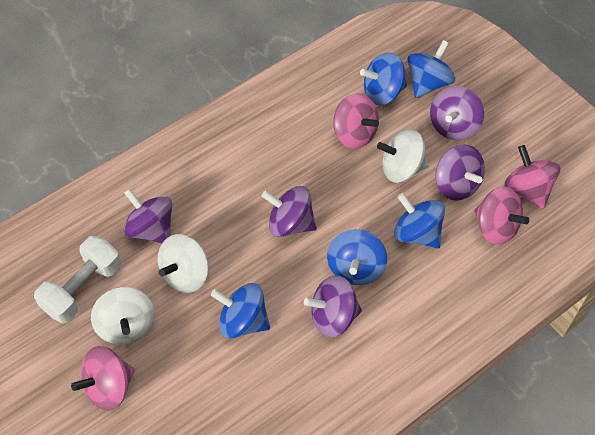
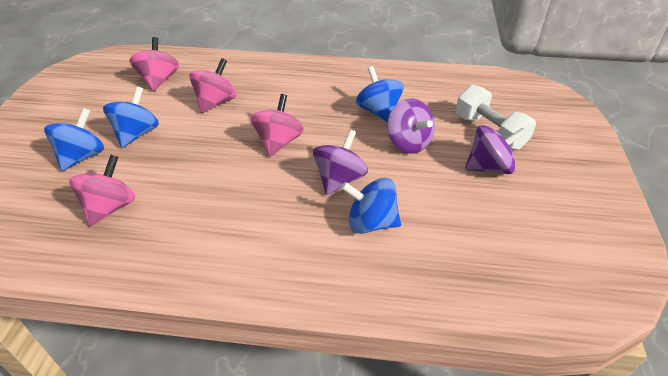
blue spinning top: [211,283,270,338] [327,229,387,285] [360,52,407,105] [394,193,445,249] [407,40,455,98] = 5 -> [44,108,104,171] [103,86,159,148] [341,178,401,234] [356,66,404,123] = 4
purple spinning top: [123,188,172,244] [261,186,317,237] [304,275,362,337] [430,86,484,141] [435,144,485,200] = 5 -> [313,129,368,195] [387,98,435,153] [465,125,527,174] = 3
white spinning top: [91,287,154,344] [158,234,209,293] [377,129,428,183] = 3 -> none = 0

